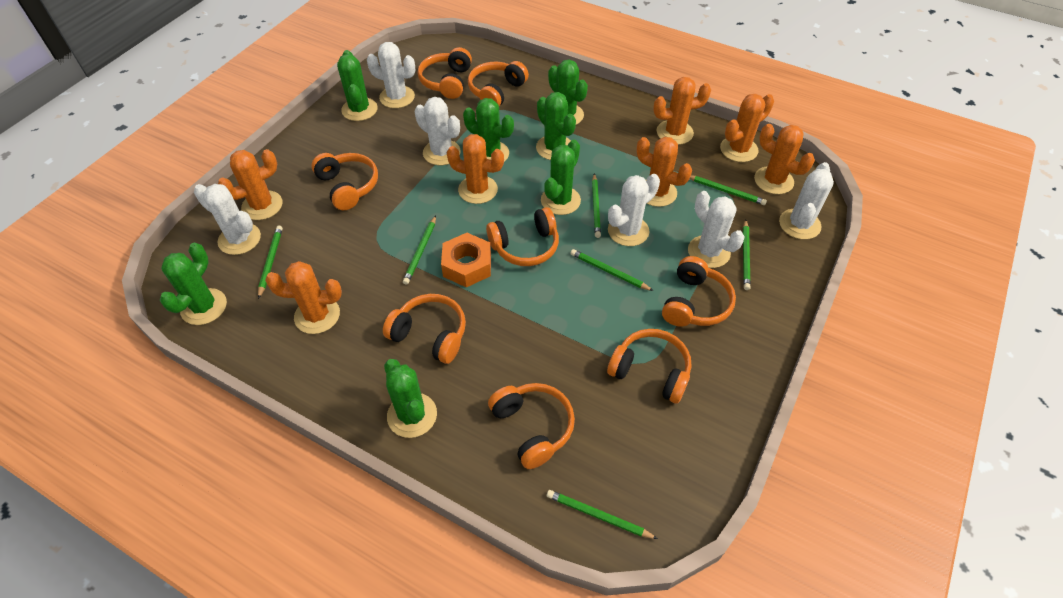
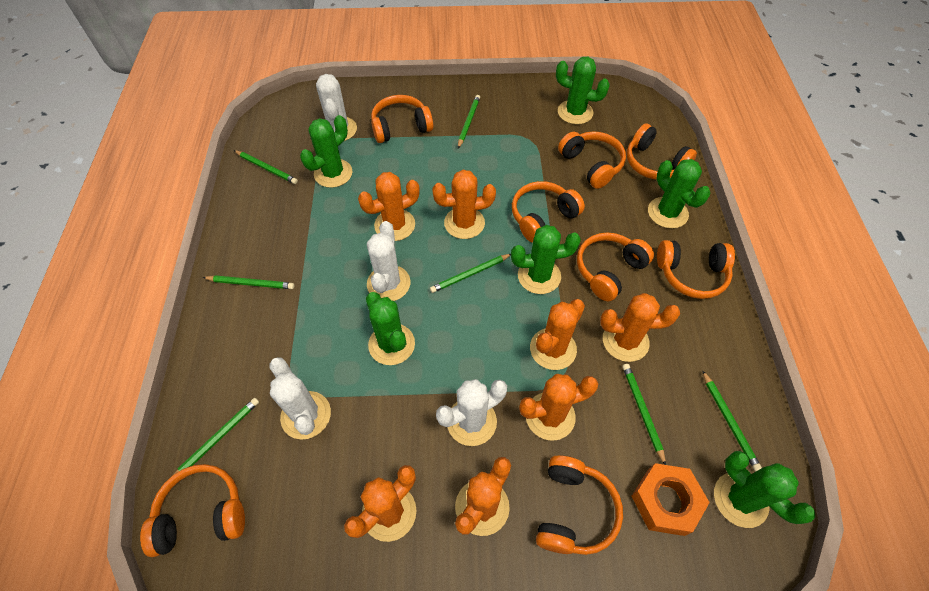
green cactus: [160,243,227,325] [337,50,378,121] [384,359,437,438] [463,98,514,162] [536,92,576,160] [541,140,581,215] [548,59,588,125] = 7 -> [300,115,353,188] [366,292,415,365] [511,225,581,294] [556,57,610,124] [648,159,710,229] [714,451,815,528] = 6
white cactus: [194,184,261,255] [367,42,415,108] [415,97,461,165] [608,174,660,246] [688,191,745,268] [779,162,834,240] = 6 -> [269,357,331,440] [316,74,357,141] [367,221,410,301] [436,379,507,446] = 4

